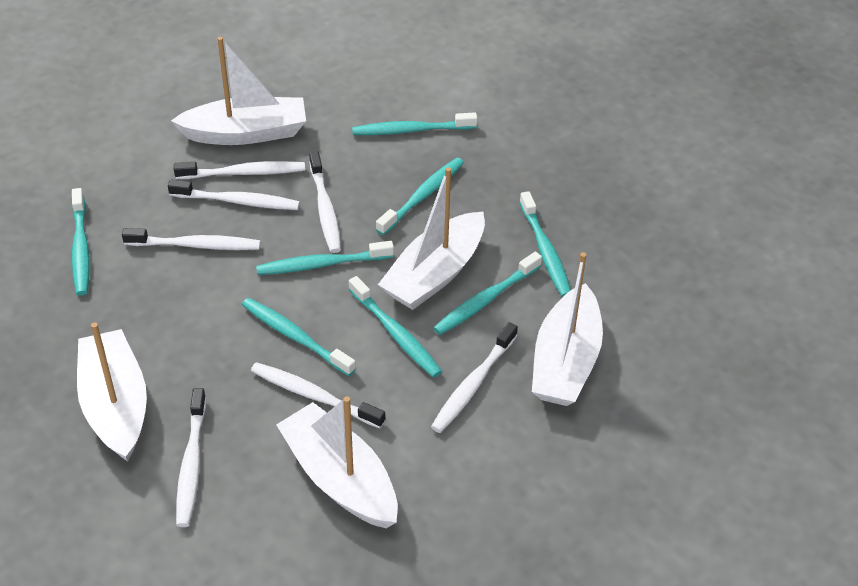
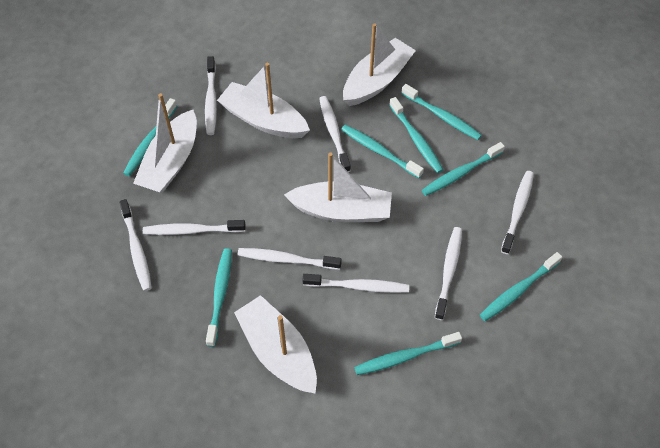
white toothbrush: [122,228,260,250] [168,179,300,210] [174,161,305,179] [176,388,206,527] [251,362,385,428] [309,151,341,253] [431,322,518,433] = 7 -> [119,199,152,291] [143,220,246,235] [205,56,217,135] [238,248,342,270] [302,274,409,293] [319,96,351,172] [435,227,462,320] [501,171,534,254] = 8

